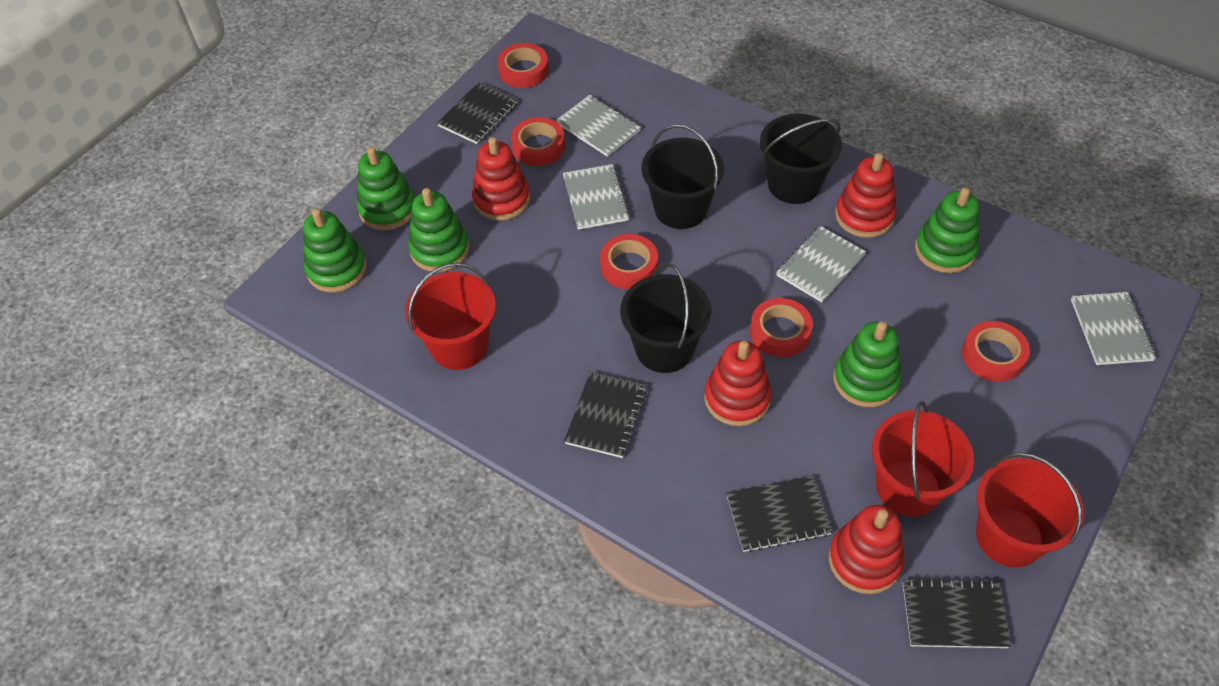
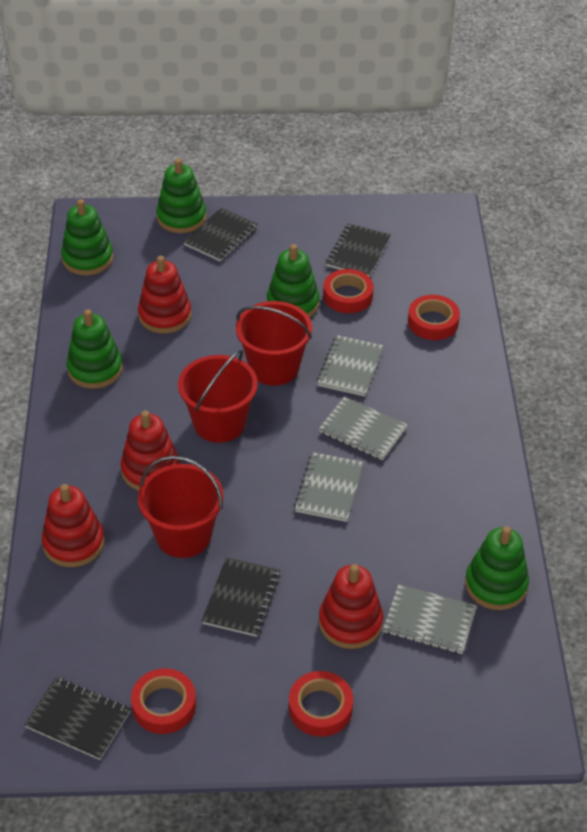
black bucket: [620,263,711,373] [641,124,724,229] [760,114,842,204] = 3 -> none = 0
red tape: [497,43,549,88] [511,117,565,166] [600,234,658,289] [750,298,813,357] [962,321,1030,382] = 5 -> [131,668,196,734] [289,671,353,737] [323,269,374,313] [408,295,460,340] = 4

